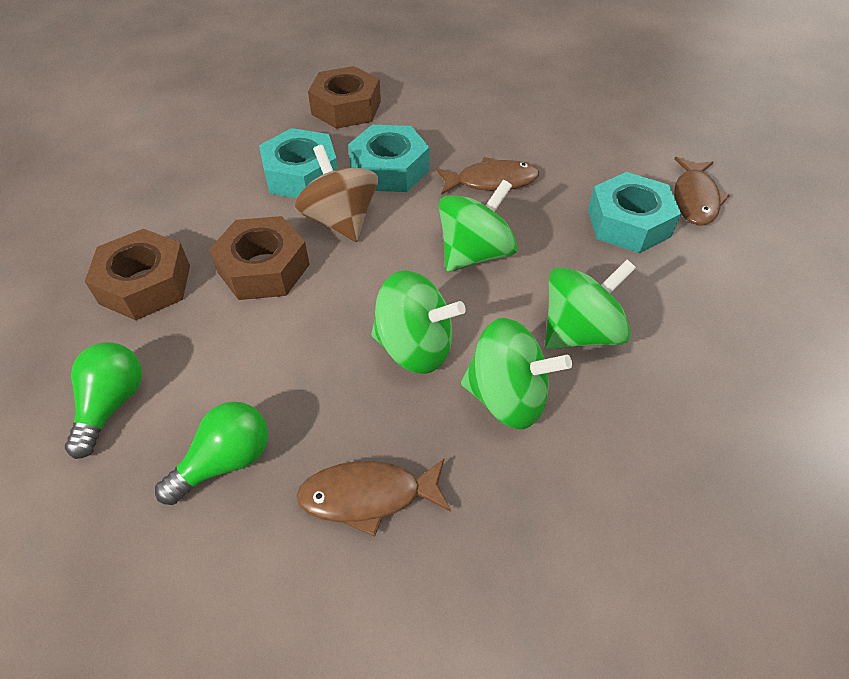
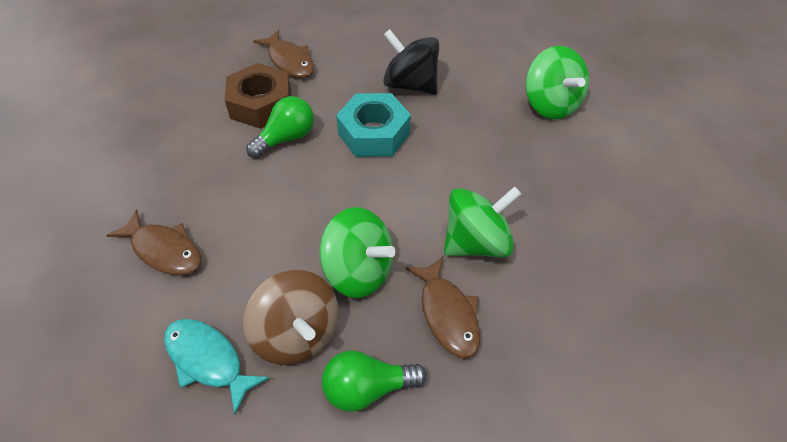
black spinning top: none = 0 -> [383,29,439,95] = 1
brown nut: [85,229,190,320] [209,216,310,300] [308,66,381,129] = 3 -> [225,63,291,129] = 1
green spinning top: [371,271,466,374] [439,179,518,272] [461,318,572,429] [545,260,636,349] = 4 -> [319,207,395,298] [444,186,521,258] [525,46,589,119] = 3
turquoise fish: none = 0 -> [164,319,269,414] = 1
turquoise nut: [259,128,338,198] [348,125,429,192] [588,172,681,253] = 3 -> [336,93,411,157] = 1

